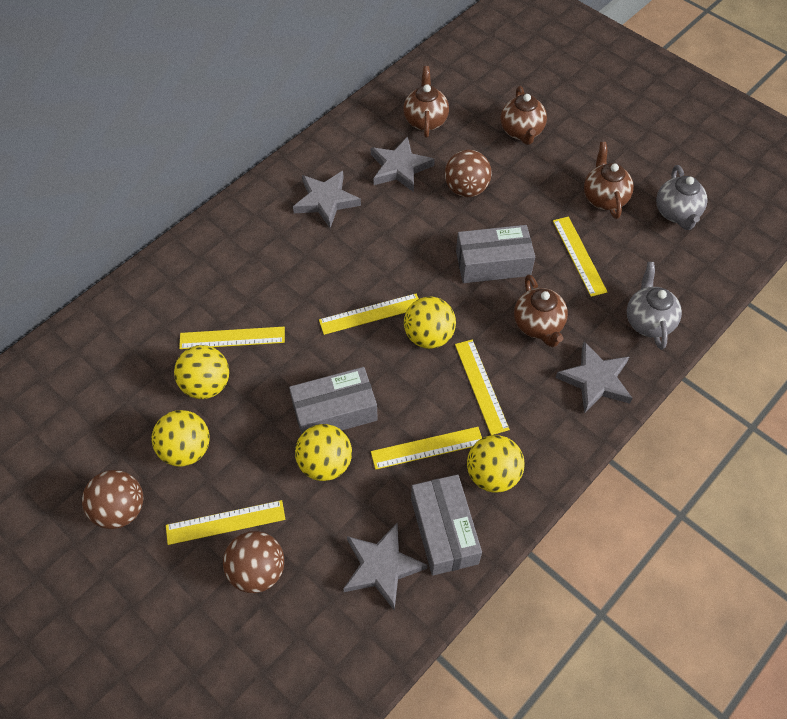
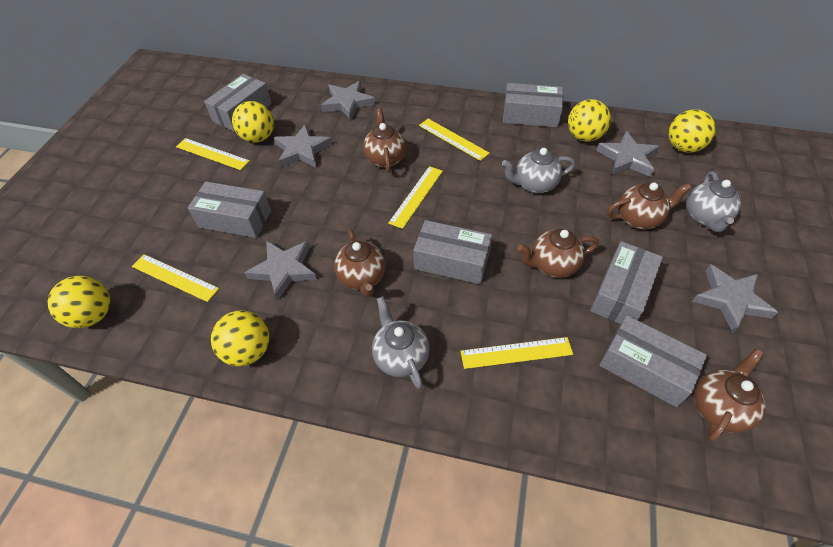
brown ball: [82,470,143,529] [223,531,284,593] [445,150,492,197] = 3 -> none = 0
brown teapot: [403,66,449,137] [501,86,547,145] [514,275,568,347] [584,142,634,219] = 4 -> [334,230,386,297] [363,109,406,173] [517,229,599,278] [607,183,691,229] [694,349,766,441] = 5
grey box: [289,367,378,435] [411,474,482,576] [456,225,535,283] = 3 -> [188,181,271,238] [204,74,272,132] [413,220,492,284] [503,83,563,127] [590,241,663,324] [599,315,707,407] = 6
grey star: [293,171,361,228] [343,523,427,611] [371,136,435,192] [556,342,632,414] = 4 -> [245,240,317,301] [274,124,332,168] [321,81,375,120] [596,131,660,177] [692,264,778,332] = 5
grey teapot: [627,262,682,350] [656,165,708,230] = 2 -> [372,297,430,389] [502,148,575,193] [686,171,741,232] = 3
yellow ruler: [166,500,285,545] [179,327,285,349] [319,294,419,335] [371,427,482,470] [455,339,510,435] [553,217,607,297] = 6 -> [132,254,219,302] [176,138,250,170] [388,166,443,229] [419,119,490,161] [460,337,573,369] = 5

